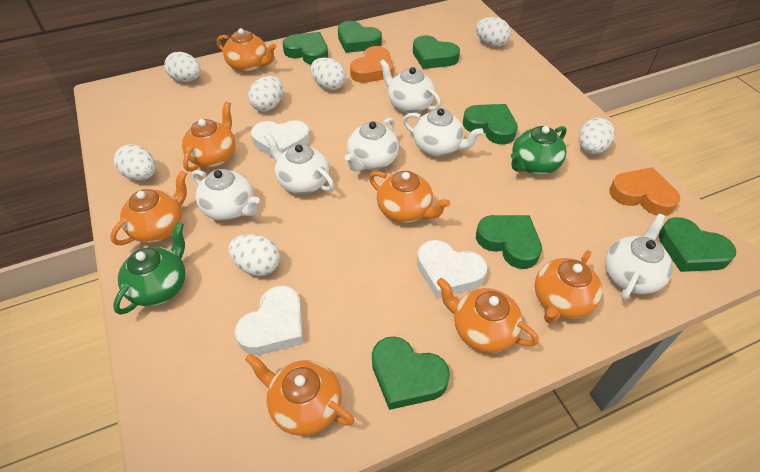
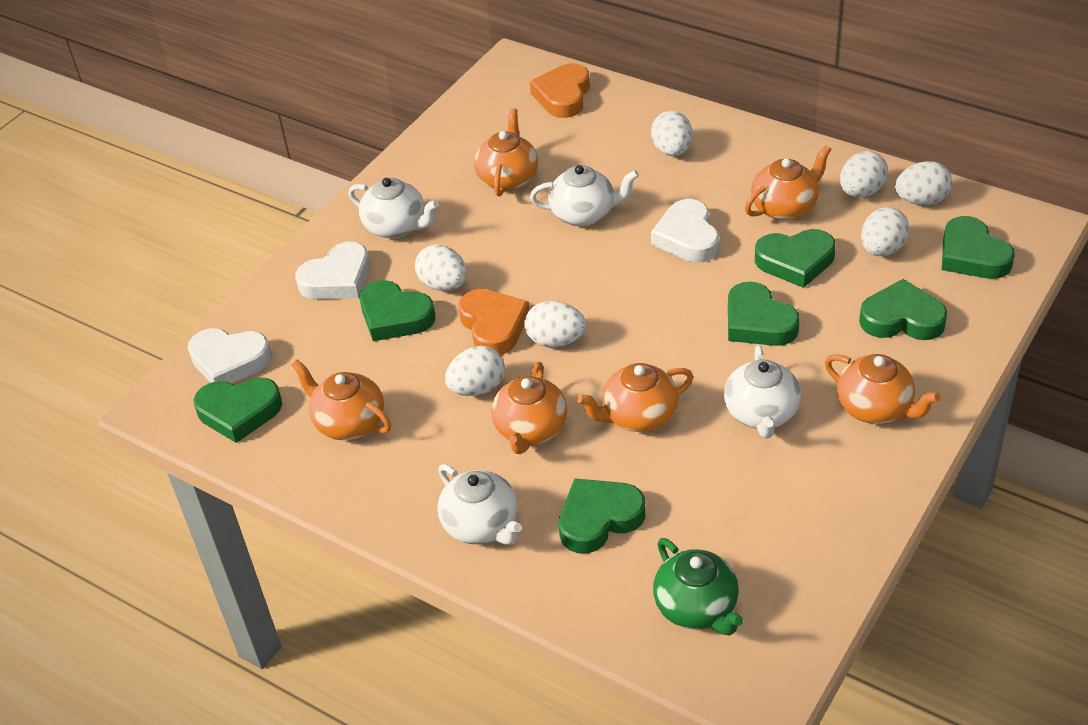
green teapot: [113,222,186,315] [511,126,567,175] = 2 -> [653,538,743,636] = 1
orange teapot: [110,171,187,245] [182,101,236,172] [217,28,277,73] [245,353,355,436] [369,171,450,223] [437,278,539,353] [535,250,602,323] = 7 -> [291,360,391,440] [474,108,538,197] [491,362,567,454] [577,363,693,432] [745,145,832,221] [825,354,940,424] = 6
white teapot: [192,169,260,221] [264,133,334,194] [345,117,399,171] [379,59,441,113] [403,108,484,156] [605,214,673,300] = 6 -> [348,178,439,239] [437,464,522,545] [530,165,639,226] [724,345,801,438] = 4

